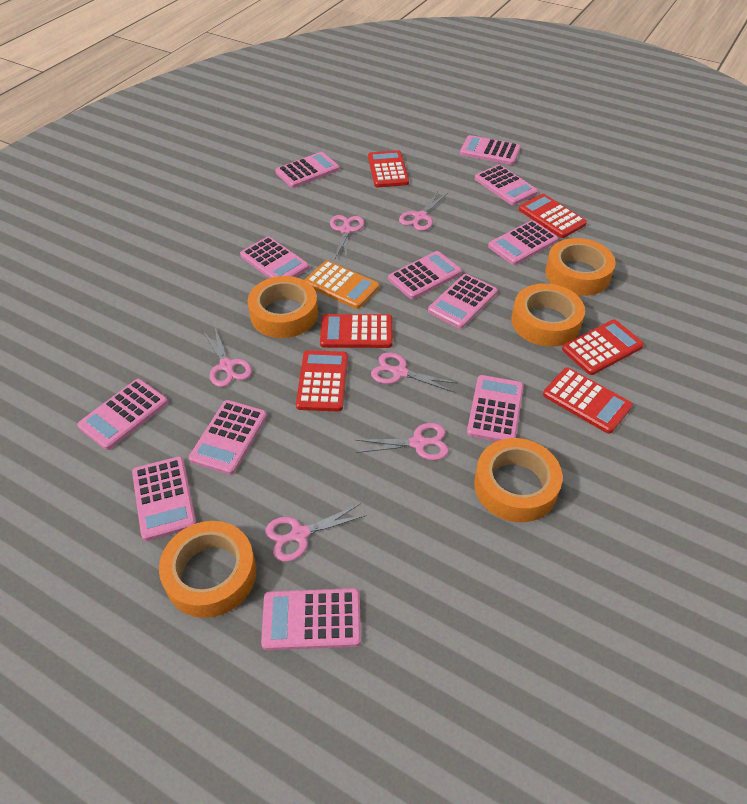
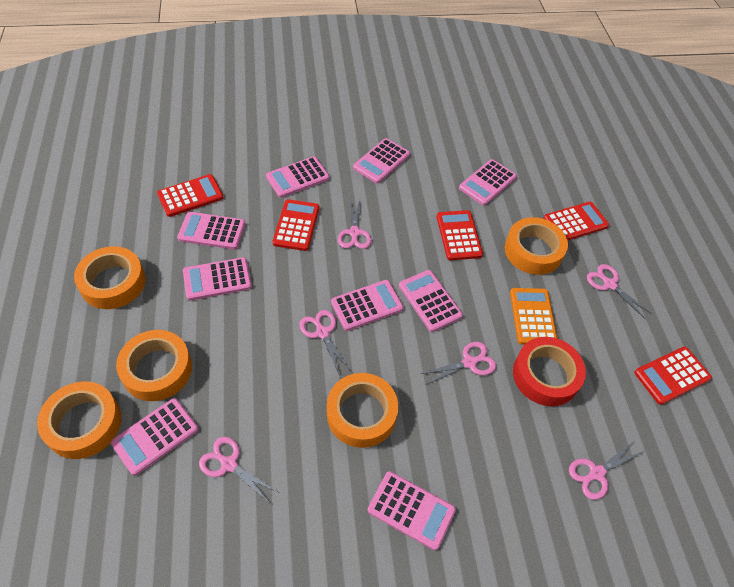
pink calculator: [77,379,168,450] [132,456,196,541] [189,400,267,475] [240,237,309,278] [261,588,361,650] [275,152,339,188] [388,251,462,299] [428,274,498,329] [460,135,521,165] [467,375,524,441] [475,165,538,205] [488,220,558,265] = 12 -> [111,398,198,476] [177,212,246,249] [183,257,252,301] [266,156,329,198] [331,280,403,331] [353,138,410,183] [368,471,456,550] [399,270,463,332] [459,159,517,205] = 9
red calculator: [296,350,348,412] [320,314,393,348] [368,150,409,187] [519,194,587,238] [543,368,633,434] [562,320,644,375] = 6 -> [157,174,224,217] [273,199,319,251] [436,210,483,260] [543,202,609,241] [634,347,712,405] = 5
red tape: none = 0 -> [513,337,586,406] = 1

